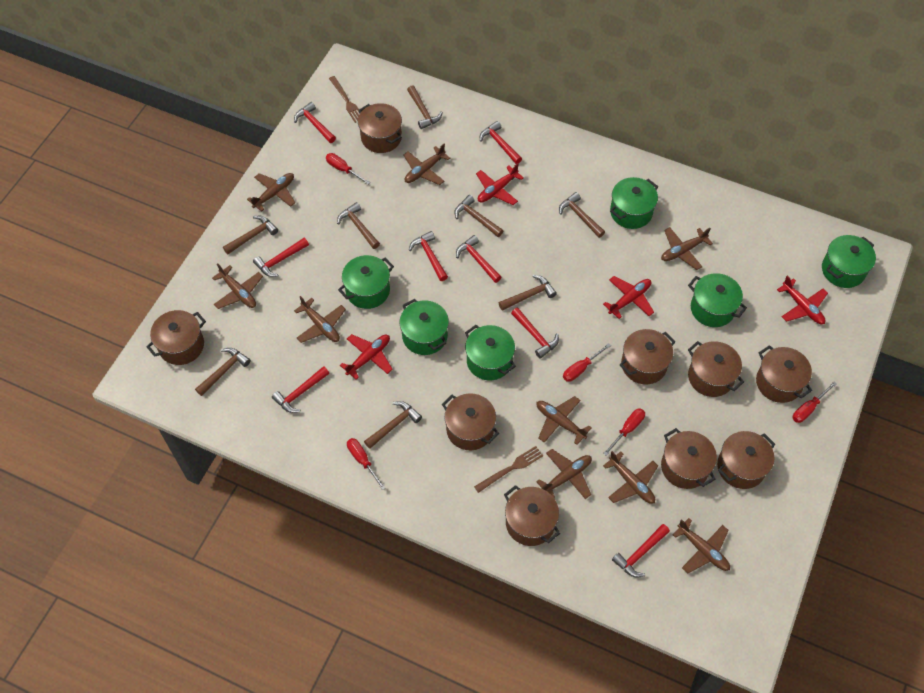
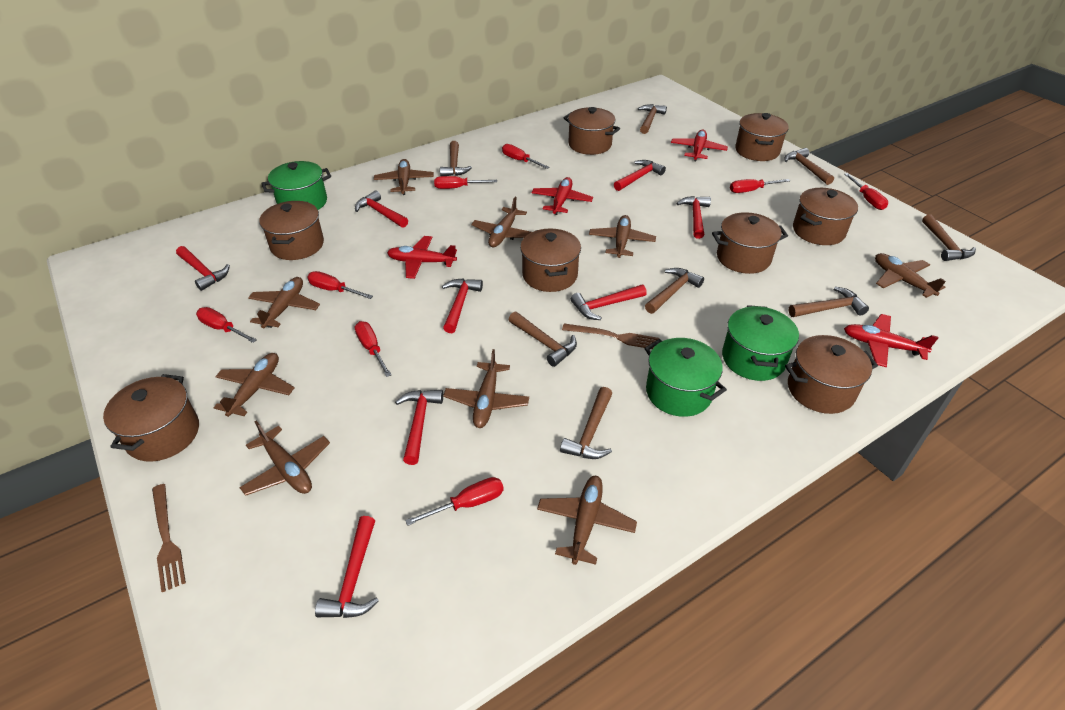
brown pot: [146,310,206,365] [358,103,402,153] [442,393,499,450] [504,485,560,546] [620,329,675,384] [661,428,717,489] [688,341,744,397] [717,431,775,489] [756,345,812,403] = 9 -> [103,374,199,462] [259,201,324,260] [520,229,581,292] [563,107,620,155] [712,212,788,274] [735,113,789,161] [785,335,878,414] [793,188,858,245] = 8
green pot: [338,255,394,309] [399,299,449,355] [465,325,516,380] [610,177,658,229] [688,273,747,327] [822,235,876,288] = 6 -> [261,161,331,210] [644,338,727,417] [722,305,799,381] = 3
red screwdriver: [326,153,370,185] [347,438,386,490] [563,343,611,382] [603,408,645,456] [793,382,837,423] = 5 -> [196,307,257,343] [308,271,373,299] [355,321,392,377] [405,477,504,526] [434,176,497,189] [502,144,550,169] [730,179,790,193] [845,173,888,210] = 8

